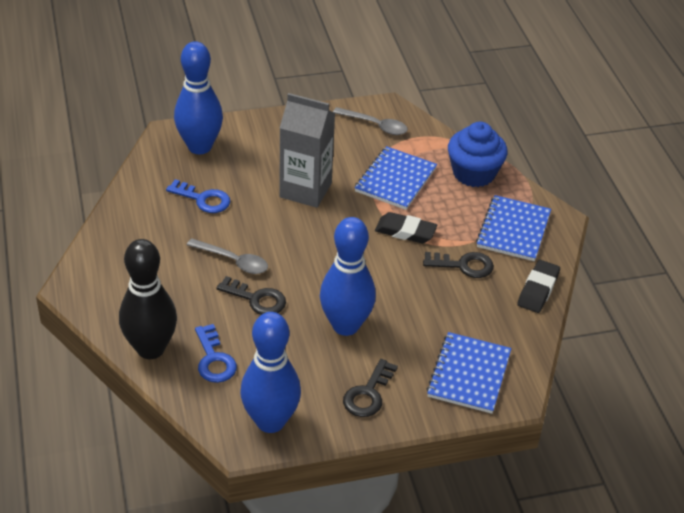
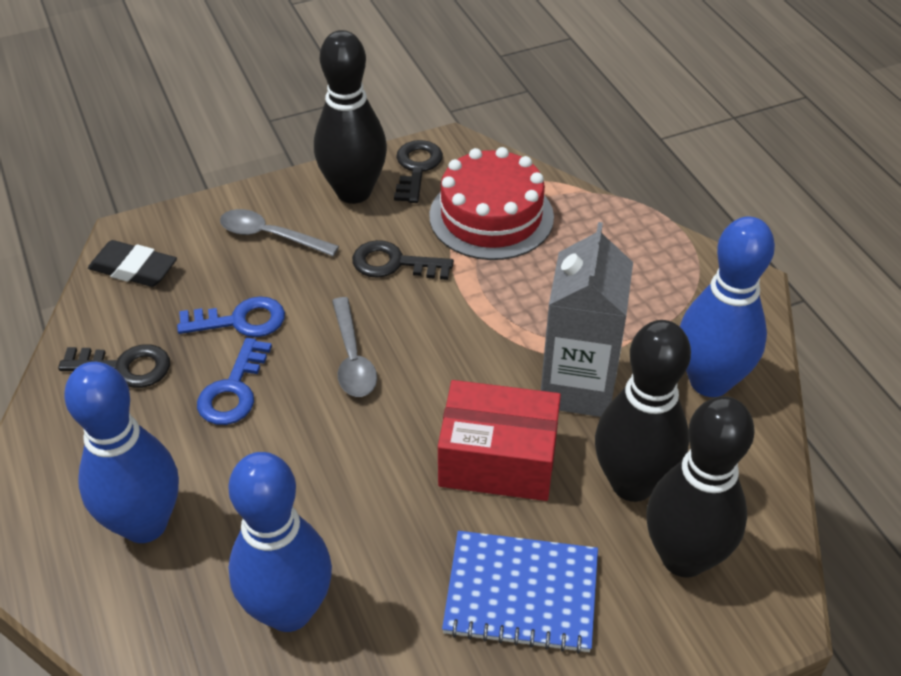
black bowling pin: [119,239,177,359] = 1 -> [314,30,387,204] [595,320,691,502] [646,396,755,578] = 3
black eraser: [375,212,437,243] [517,260,560,313] = 2 -> [88,240,177,287] = 1
blue cupcake: [448,122,508,187] = 1 -> none = 0
blue notebook: [355,146,437,210] [427,332,511,414] [476,195,551,261] = 3 -> [442,531,598,654] = 1
red box: none = 0 -> [438,380,561,501] = 1
red cake: none = 0 -> [429,147,554,260] = 1

